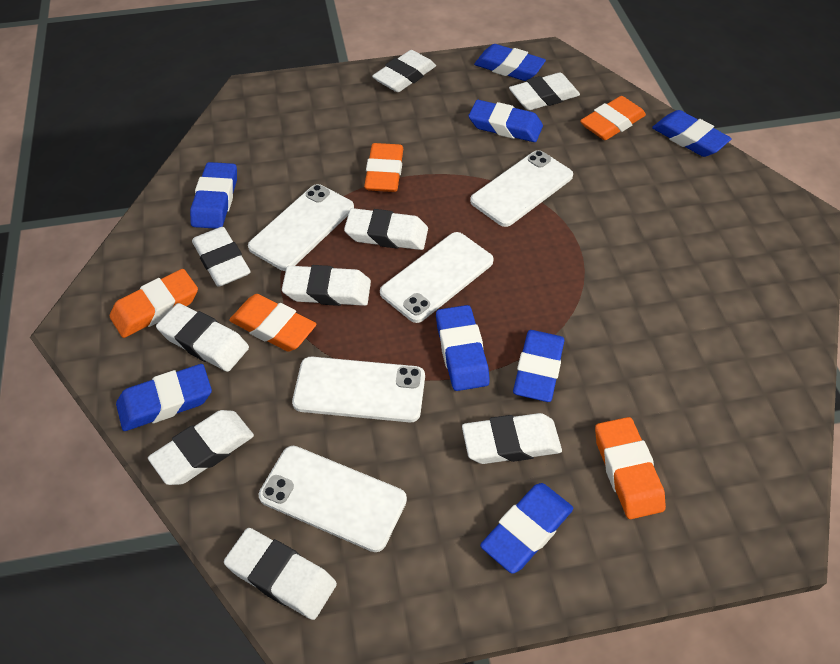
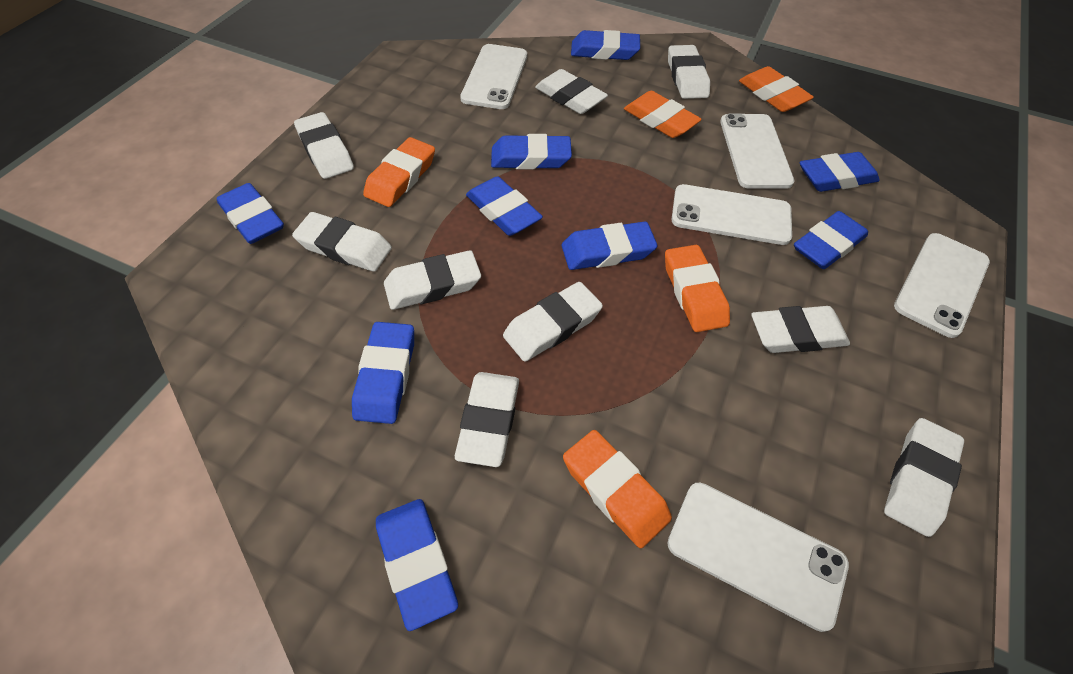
blue eraser: [116,364,212,431] [190,162,237,229] [436,305,490,391] [469,100,543,142] [474,44,546,81] [480,483,573,574] [513,330,564,402] [652,110,732,157] = 8 -> [217,183,284,244] [352,322,414,424] [376,499,458,631] [466,176,543,236] [491,134,572,169] [562,222,657,270] [571,30,640,60] [794,211,868,269] [800,152,880,192] = 9

